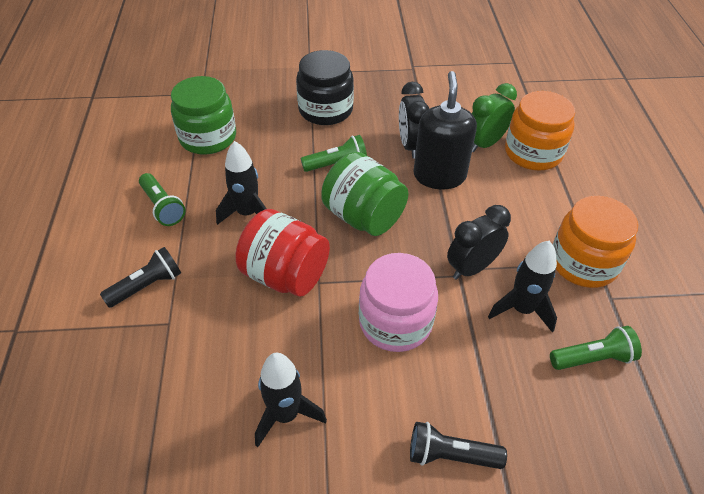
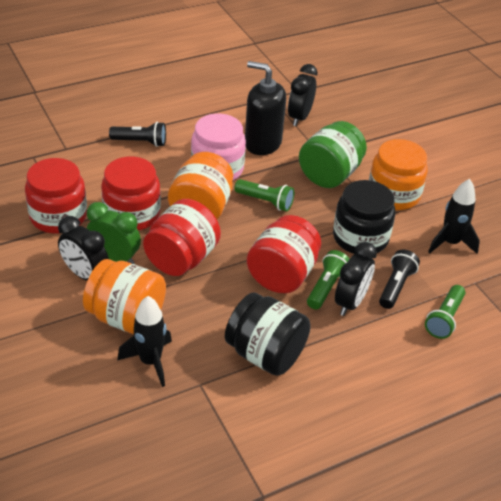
black clock: [399,82,429,159] [447,205,511,280] = 2 -> [58,216,109,280] [288,64,317,126] [335,242,377,316] = 3
black jar: [296,50,354,125] = 1 -> [225,292,311,376] [333,180,395,254] = 2
black rocket: [216,141,267,225] [255,353,327,447] [488,241,557,333] = 3 -> [117,296,172,387] [428,179,480,254] = 2
green jar: [171,76,236,155] [321,152,408,236] = 2 -> [299,121,367,188] = 1
orange jar: [505,91,575,171] [553,196,638,288] = 2 -> [83,259,166,334] [168,152,233,219] [369,139,428,210] = 3
red jar: [235,209,330,297] = 1 -> [25,158,87,234] [101,156,161,231] [143,199,221,276] [247,215,321,293] = 4

